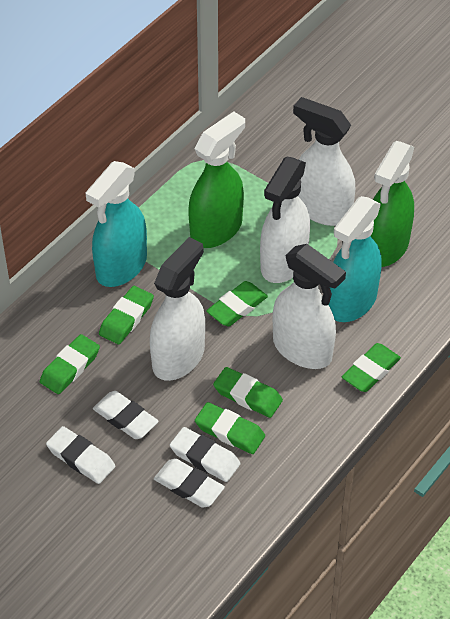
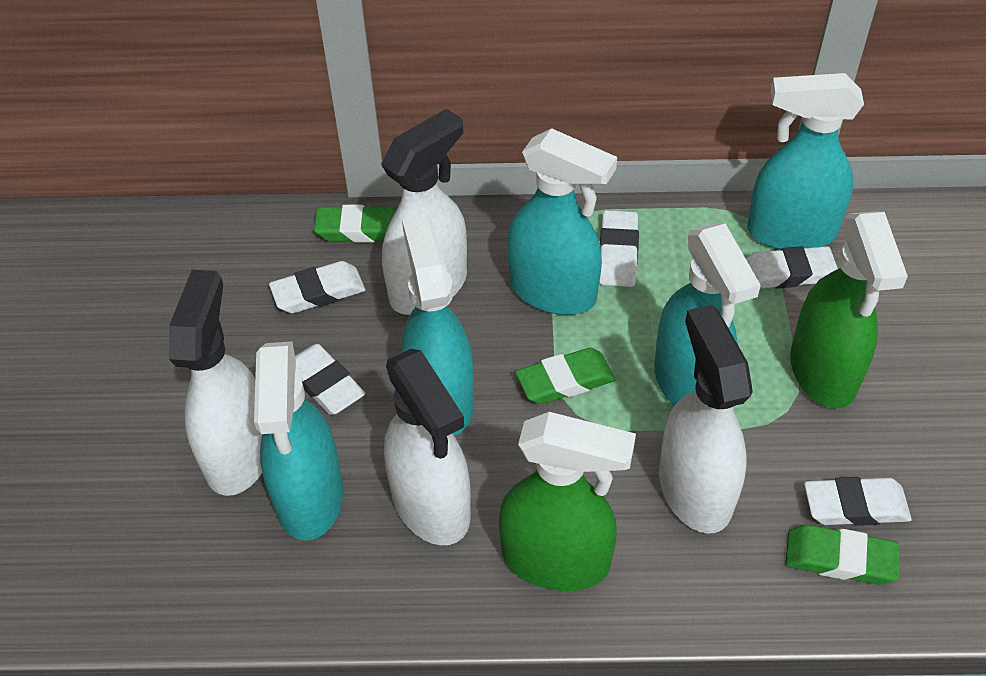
green eraser: [40,334,100,394] [99,286,154,344] [195,402,265,454] [206,281,268,327] [213,367,283,418] [342,343,401,392] = 6 -> [314,205,396,243] [515,348,616,404] [785,525,900,584] = 3
turquoise spray bottle: [85,161,147,287] [329,196,382,322] = 2 -> [254,341,343,541] [402,215,474,436] [507,128,617,315] [654,223,761,406] [747,73,864,250] = 5
white eraser: [46,426,115,484] [93,391,159,439] [154,459,225,508] [170,427,241,482] = 4 -> [269,261,365,313] [295,344,365,415] [599,210,639,287] [746,246,838,289] [804,477,912,526] = 5

